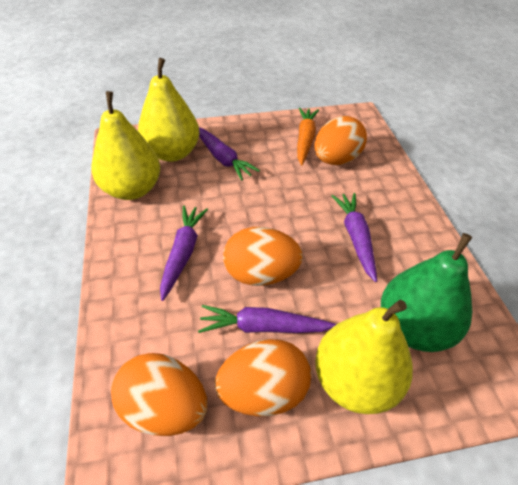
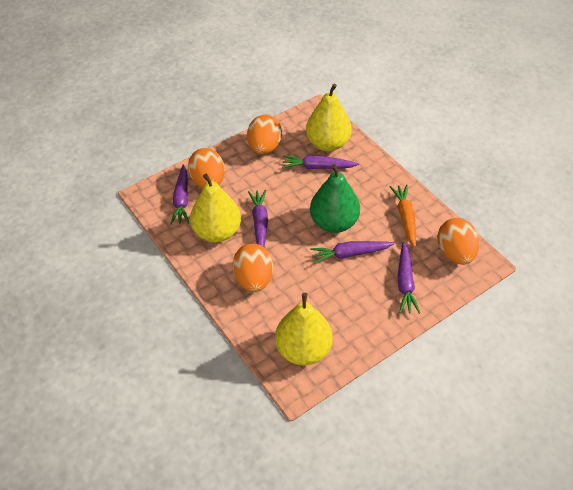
purple carrot: [160,206,208,301] [198,305,336,333] [199,128,260,181] [331,193,377,282] = 4 -> [170,165,189,225] [248,190,268,247] [282,155,359,169] [310,241,395,264] [397,242,420,314] = 5

